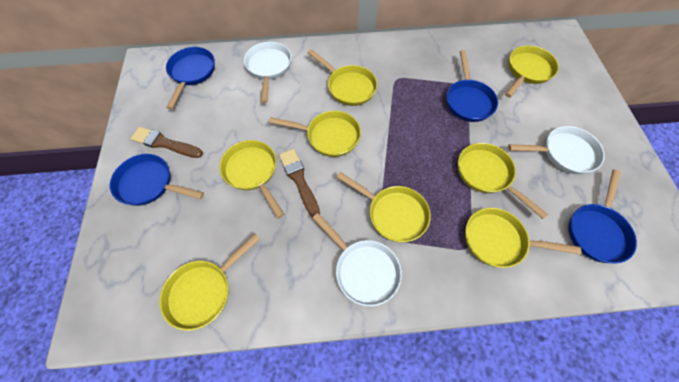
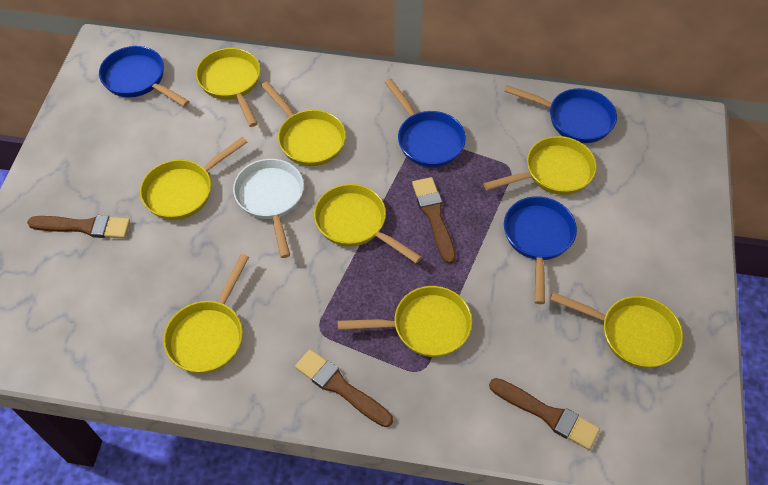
brown brush: [130,127,203,158] [279,149,320,218] = 2 -> [27,215,130,239] [295,349,393,427] [412,177,456,264] [489,378,600,450] = 4
white pan: [244,42,291,103] [312,213,402,306] [508,126,605,174] = 3 -> [233,159,304,258] = 1

